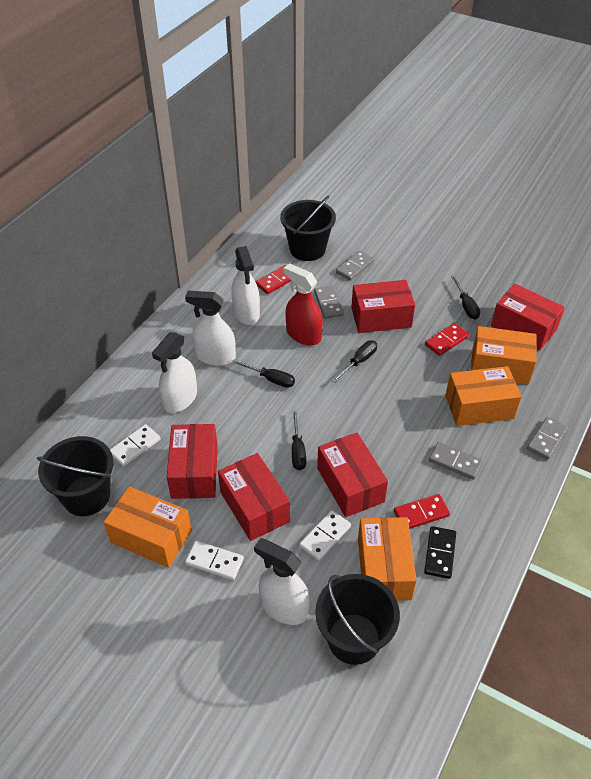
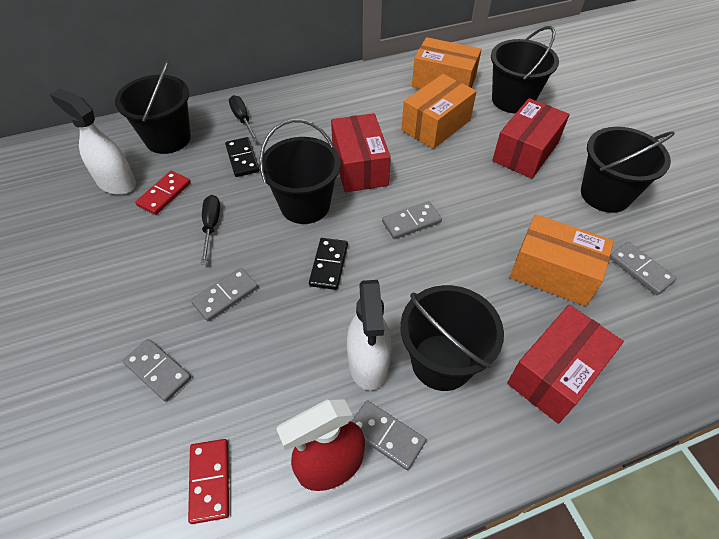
black bucket: [37,436,113,516] [280,195,336,261] [315,574,400,665] = 3 -> [115,61,191,154] [259,119,341,224] [400,285,504,391] [491,26,559,113] [581,127,675,213] = 5
black domino: [424,526,456,579] = 1 -> [225,137,259,177] [309,238,348,290] = 2
black screwdriver: [232,359,295,388] [292,409,306,470] [332,340,377,383] [451,275,480,320] = 4 -> [201,195,220,264] [229,95,258,141] = 2
grey domino: [314,286,344,319] [336,251,374,281] [429,442,483,480] [527,417,568,460] = 4 -> [123,339,191,402] [191,268,258,321] [351,400,426,470] [382,201,442,239] [610,242,677,295] = 5
orange box: [103,486,192,568] [358,517,417,601] [445,366,522,426] [471,326,537,384] = 4 -> [401,74,477,149] [412,37,482,89] [510,214,614,306] = 3
red box: [167,424,218,499] [218,453,290,541] [317,432,388,517] [351,280,415,333] [491,284,565,350] = 5 -> [331,113,391,192] [492,98,570,179] [507,304,624,424] = 3
red domino: [256,265,292,294] [394,494,450,529] [425,323,469,356] = 3 -> [135,171,191,215] [188,439,229,524] = 2
white domino: [110,424,160,466] [185,541,244,580] [300,510,351,560] = 3 -> none = 0
white spray bottle: [152,332,197,413] [185,291,236,366] [232,246,260,325] [254,538,310,625] = 4 -> [49,89,136,195] [347,280,391,390] = 2

